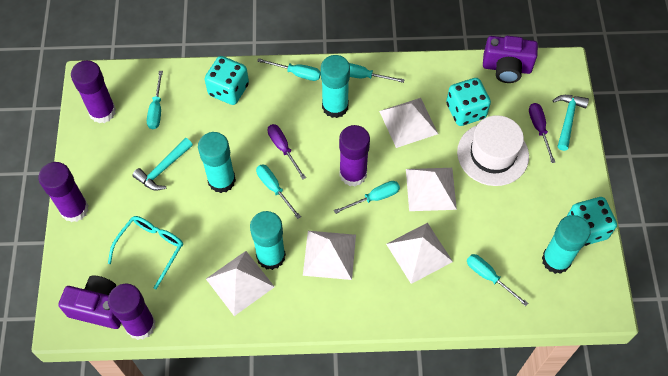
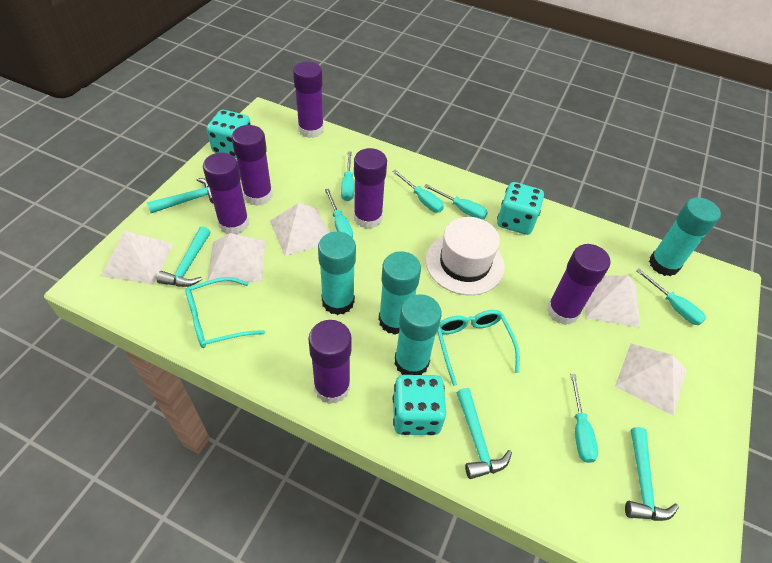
purple camera: [58,275,121,329] [483,36,538,83] = 2 -> none = 0
purple glue stick: [38,162,89,222] [71,60,116,123] [108,284,156,340] [339,125,370,186] = 4 -> [203,153,249,234] [232,125,273,206] [293,62,324,138] [308,320,352,404] [354,148,387,229] [547,244,611,325] = 6
purple screwdriver: [268,124,306,180] [529,103,555,163] = 2 -> none = 0
turquoise glasses: [108,216,183,289] = 1 -> [185,277,265,348] [437,310,520,386] = 2
turquoise hammer: [132,138,193,190] [552,95,589,151] = 2 -> [147,178,214,213] [157,226,210,287] [456,388,512,479] [625,427,679,521] = 4

